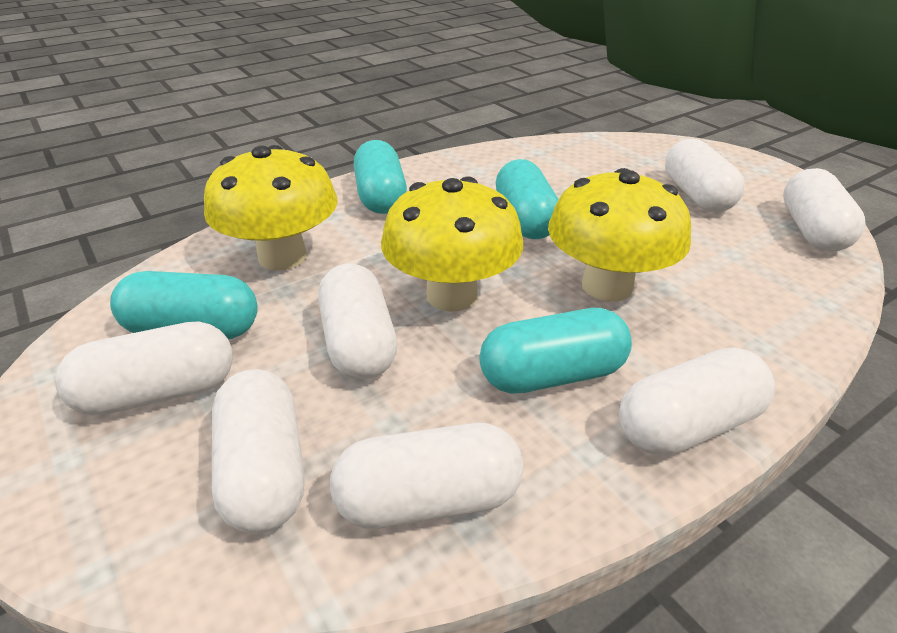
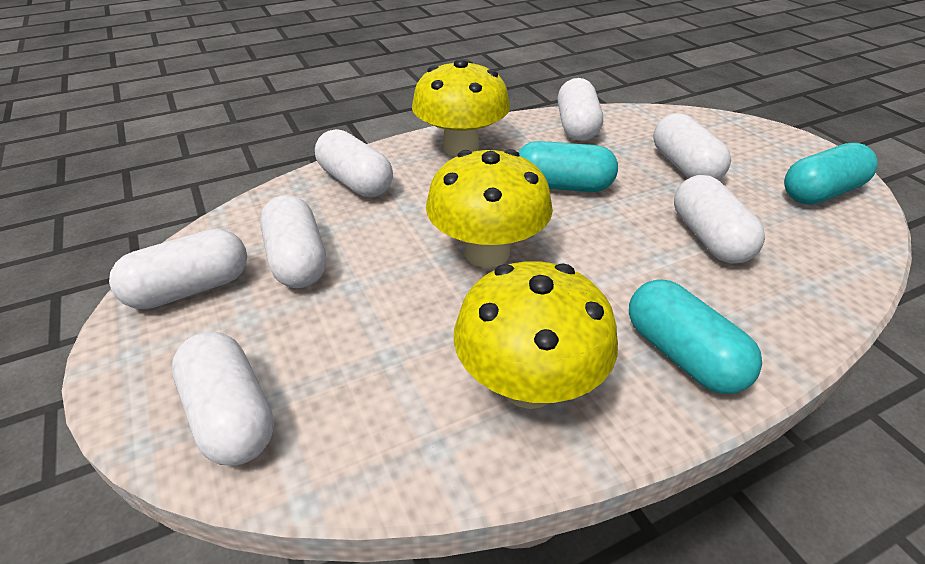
turquoise capsule: [110,271,258,339] [354,140,407,214] [479,308,632,393] [496,159,559,239] = 4 -> [518,141,618,192] [629,279,762,394] [784,143,878,205] = 3

